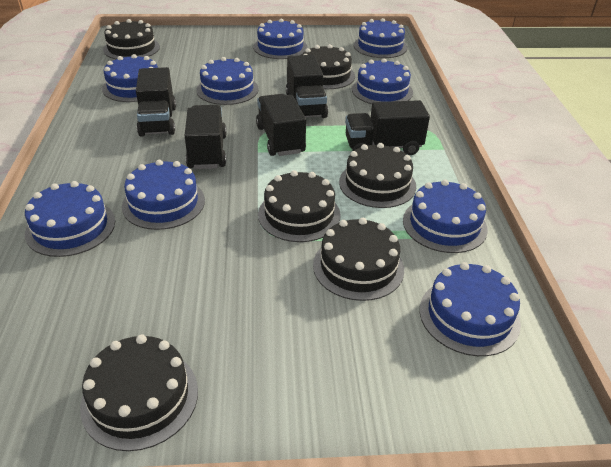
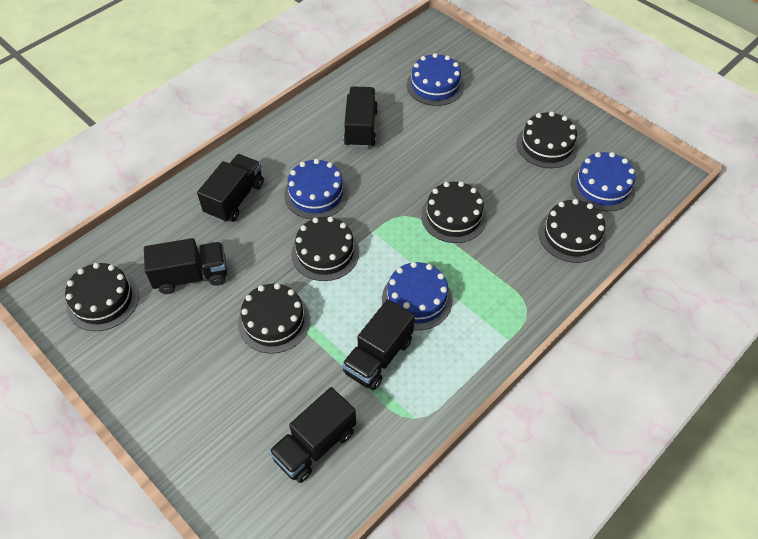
blue cake: [25,181,115,257] [102,54,158,102] [122,160,205,230] [196,57,259,105] [253,19,308,59] [352,58,413,104] [354,18,407,58] [403,180,488,253] [420,262,521,356] = 9 -> [284,159,348,219] [382,262,453,330] [407,53,464,106] [571,152,636,211] = 4

